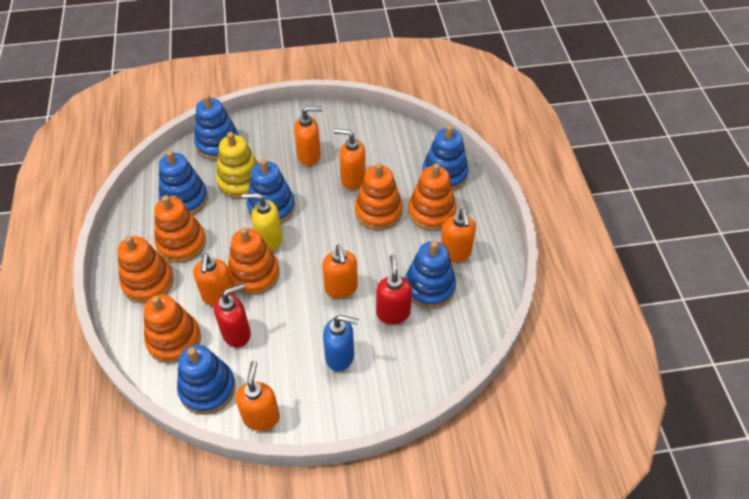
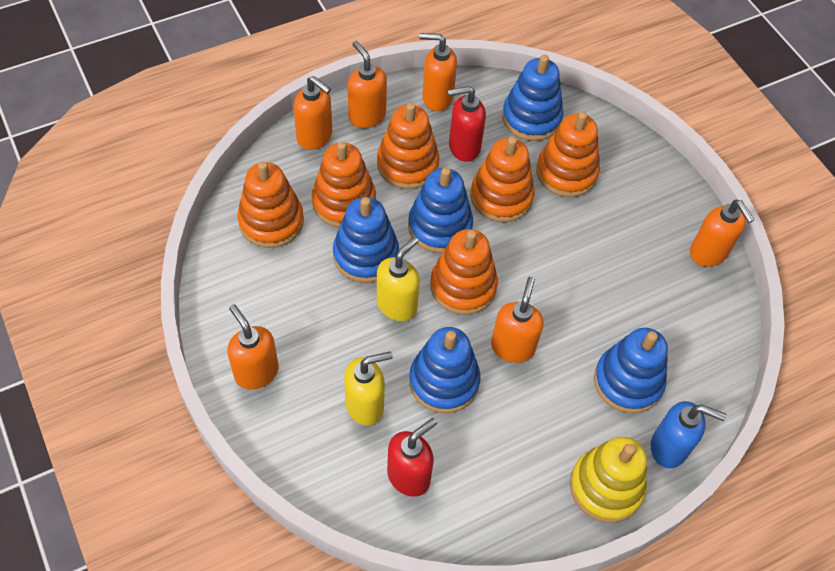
blue stacking toy: [159,150,208,215] [177,345,236,415] [194,94,239,160] [247,159,295,224] [405,241,456,309] [422,125,469,190] = 6 -> [333,197,399,283] [408,167,473,253] [409,327,481,413] [502,55,564,141] [594,328,668,413] = 5
yellow soap dispenser: [242,193,283,252] = 1 -> [344,351,393,425] [377,237,420,321] = 2

